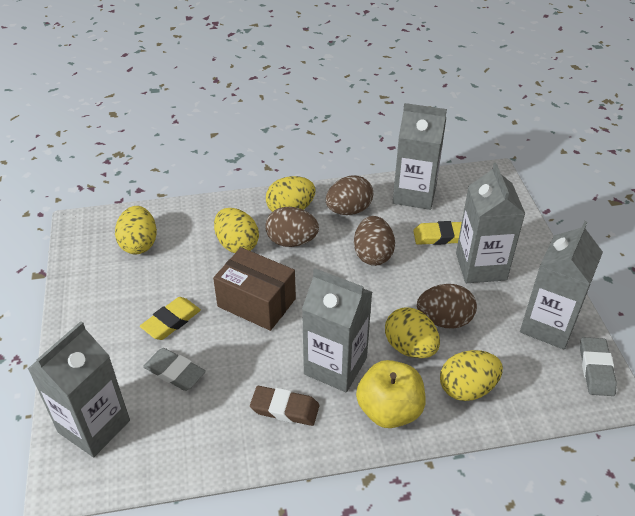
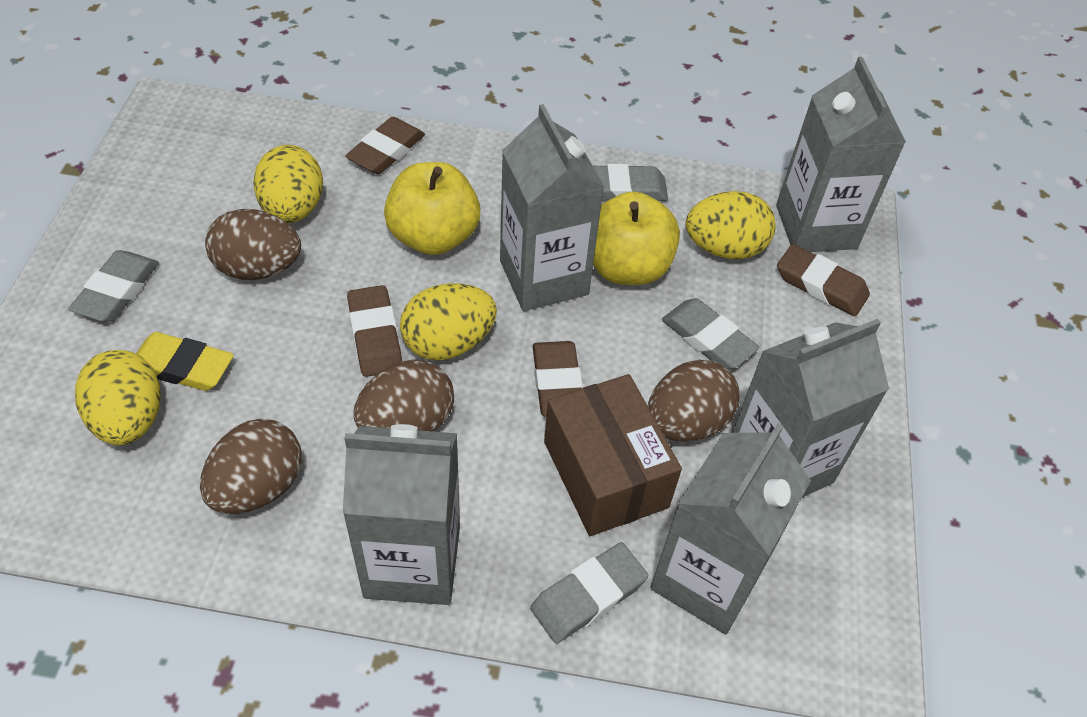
brown eraser: [250,386,319,426] = 1 -> [345,117,425,174] [347,285,402,377] [533,341,583,417] [777,244,870,316] = 4
grey eraser: [143,348,206,391] [580,337,617,396] = 2 -> [68,250,159,322] [530,542,648,643] [593,164,668,201] [662,298,759,369] = 4
yellow apple: [356,360,426,428] = 1 -> [384,162,480,255] [593,191,680,285] = 2
yellow egg: [115,206,157,254] [214,208,259,253] [266,176,316,212] [385,307,440,358] [440,350,503,401] = 5 -> [75,350,161,445] [253,145,323,223] [400,283,497,360] [686,191,776,259] = 4
yellow eraser: [140,297,201,340] [413,221,462,245] = 2 -> [136,332,234,391] = 1

